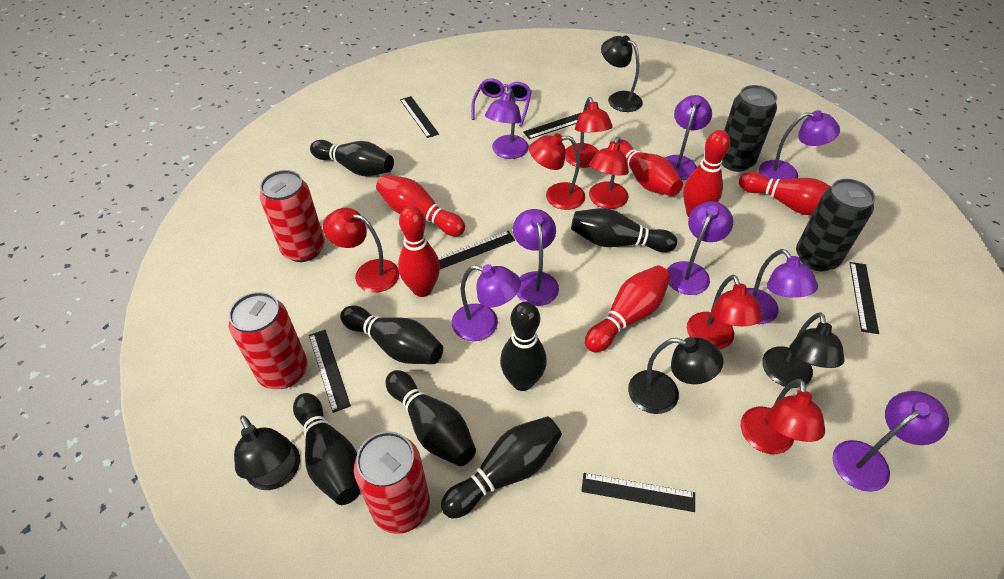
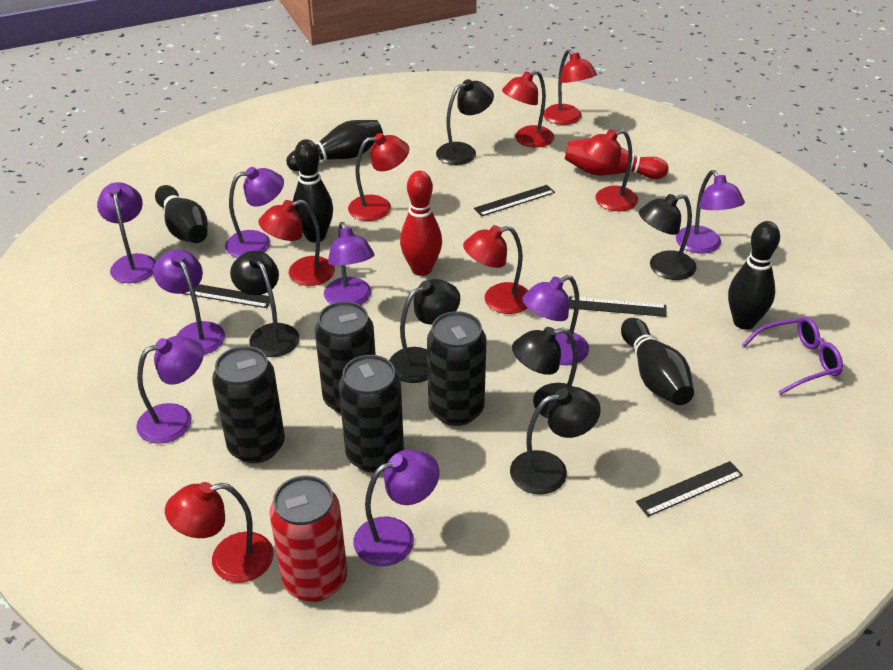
black bowling pin: [293,393,360,505] [310,140,394,176] [340,306,443,364] [386,370,476,466] [441,416,562,519] [500,302,547,391] [571,208,677,252] = 7 -> [155,185,208,243] [286,120,383,171] [293,139,333,243] [621,318,694,405] [728,221,780,330] = 5
black can: [721,85,777,172] [796,179,875,271] = 2 -> [212,346,285,463] [315,301,376,414] [339,355,404,473] [427,311,487,426] = 4
black lamp: [234,415,300,490] [601,35,643,112] [628,337,724,414] [762,312,844,388] = 4 -> [230,251,300,357] [389,279,460,383] [436,79,494,165] [510,386,601,495] [512,327,578,418] [639,194,697,280] = 6
black ruler: [309,330,351,413] [400,96,439,138] [438,231,515,269] [523,113,581,139] [581,473,695,512] [850,262,879,334] = 6 -> [182,284,270,308] [474,185,555,217] [569,297,667,317] [636,461,743,517] = 4
red bowling pin: [376,175,465,236] [398,206,440,297] [585,265,671,352] [613,139,683,196] [683,130,730,217] [739,172,831,216] = 6 -> [400,171,442,276] [565,138,669,179] = 2
red can: [229,292,308,389] [260,170,325,262] [354,431,430,534] = 3 -> [269,475,347,602] = 1
red lamp: [323,208,399,293] [529,133,585,210] [565,97,613,168] [589,137,629,209] [687,275,763,350] [741,379,825,454] = 6 -> [165,482,274,583] [259,200,335,286] [348,133,409,221] [463,225,529,314] [502,70,554,148] [544,50,597,125] [582,129,638,211] = 7

